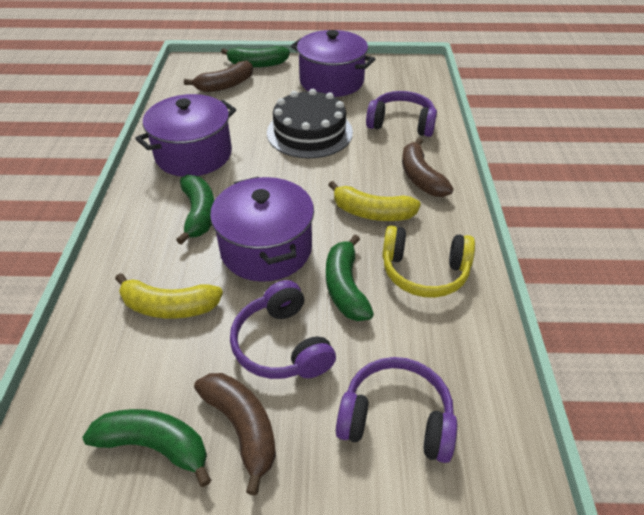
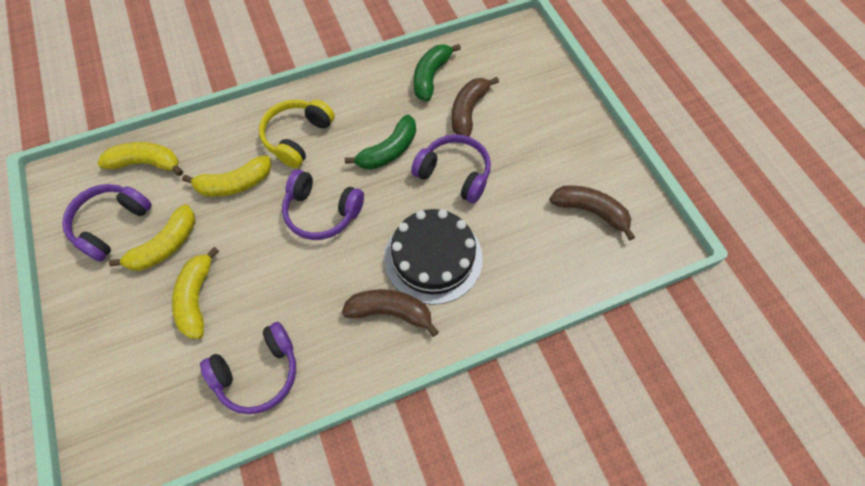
green banana: [83,409,211,487] [176,174,214,245] [221,46,290,68] [326,235,374,321] = 4 -> [345,115,416,170] [414,44,461,101] = 2
purple headphones: [230,280,336,379] [336,357,457,463] [366,91,437,137] = 3 -> [62,184,152,262] [200,322,296,414] [282,170,364,240] [411,134,491,203] = 4
purple pot: [135,94,236,177] [210,177,314,282] [291,30,375,97] = 3 -> none = 0
yellow banana: [115,273,223,319] [328,181,421,221] = 2 -> [97,142,183,176] [109,204,195,271] [172,247,219,339] [182,155,271,197] = 4

